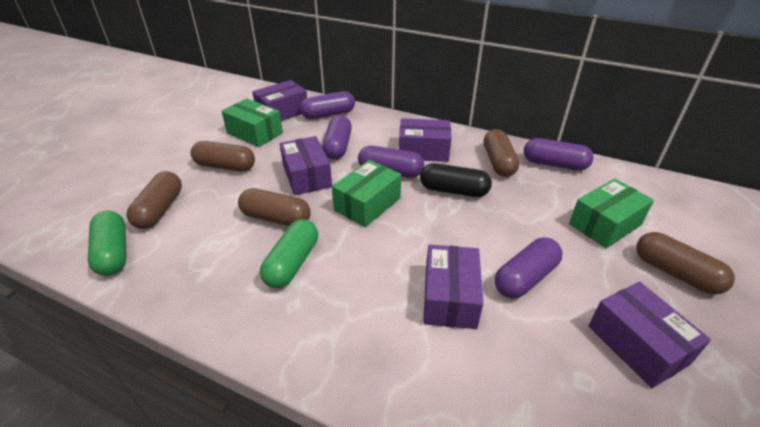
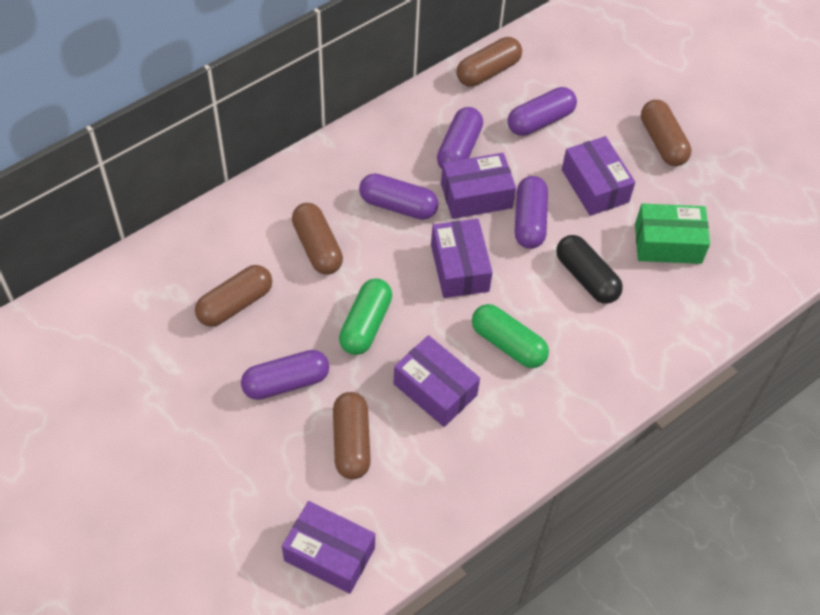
green box: [222,99,283,147] [332,160,401,227] [569,179,654,248] = 3 -> [635,203,710,264] = 1

